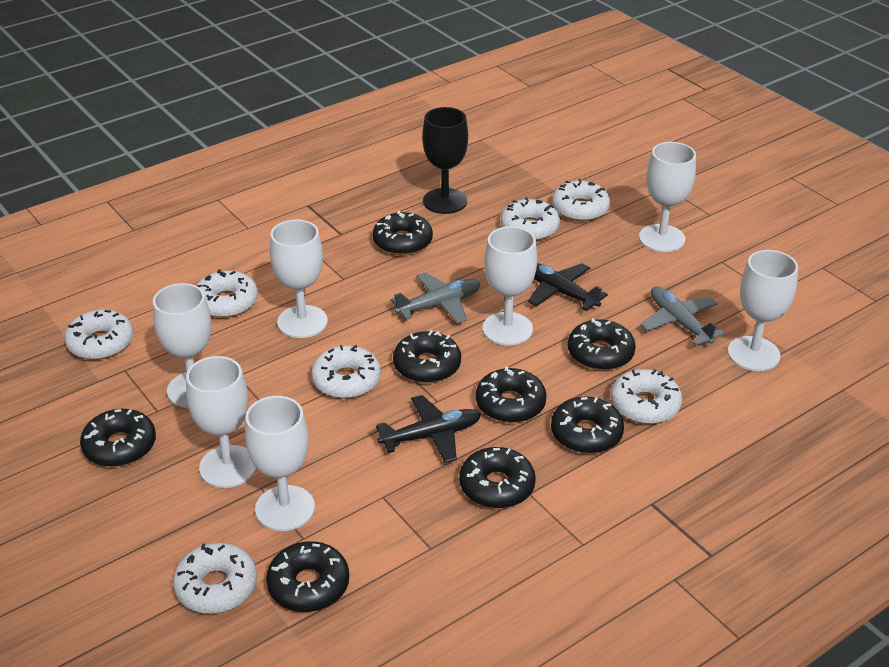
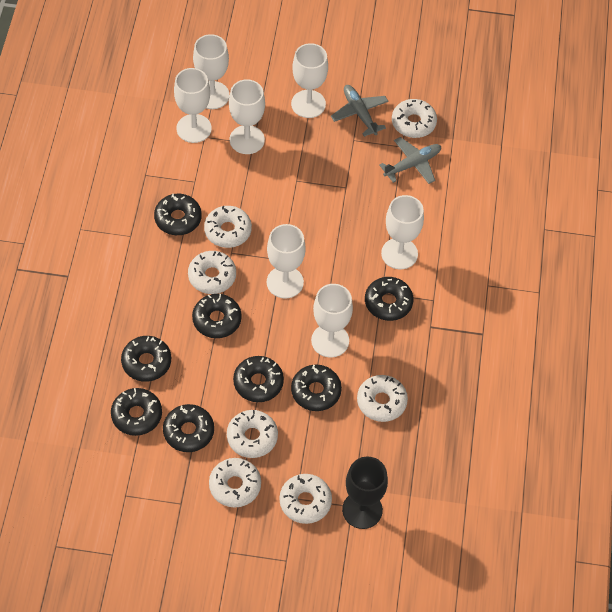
black plane: [376,395,481,463] [528,263,608,311] = 2 -> none = 0

